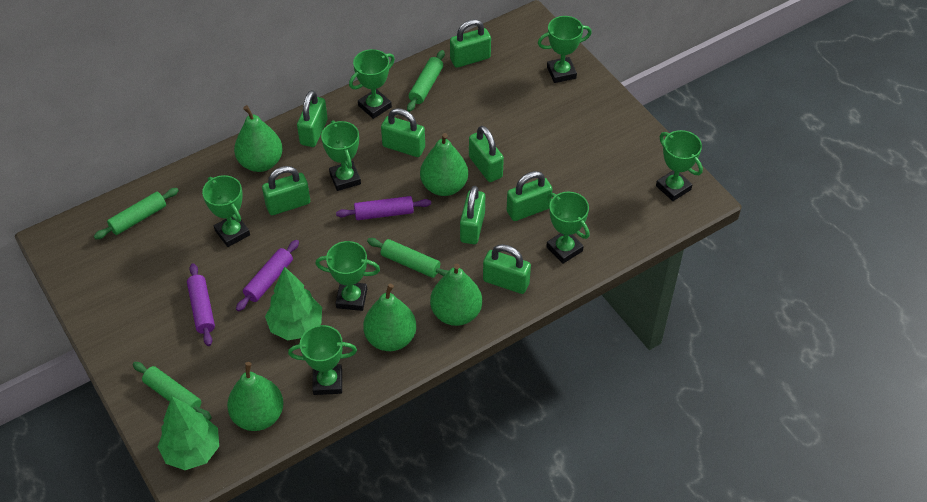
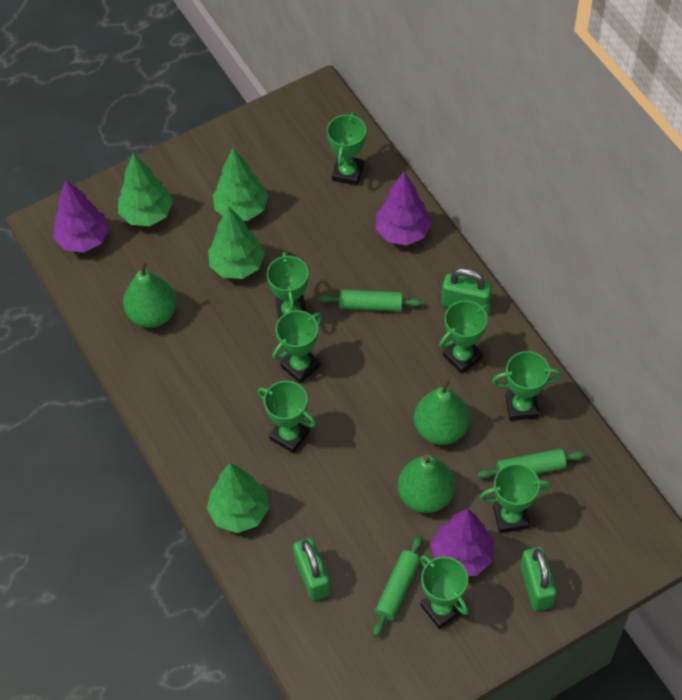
green padlock: [262,166,310,215] [297,90,328,147] [381,108,425,157] [450,19,491,68] [460,186,485,244] [469,126,504,182] [483,244,531,294] [507,171,552,221] = 8 -> [293,538,330,601] [442,268,492,312] [521,547,556,611] = 3
green pear: [227,362,284,431] [234,105,283,172] [363,283,416,351] [420,133,468,196] [430,263,482,326] = 5 -> [123,260,177,328] [398,454,455,513] [414,378,470,445] = 3
green rolling pin: [94,188,179,239] [133,362,212,421] [367,238,449,278] [407,50,445,112] = 4 -> [319,290,423,311] [373,535,423,637] [477,448,585,479] = 3
green tree: [158,397,219,470] [265,266,322,340] = 2 -> [118,153,173,226] [207,463,269,533] [208,206,265,279] [213,148,268,221] = 4
purple rolling pin: [187,263,215,346] [236,240,299,311] [336,196,431,220] = 3 -> none = 0
purple tree: none = 0 -> [53,180,109,253] [376,172,432,245] [431,508,494,576] = 3

